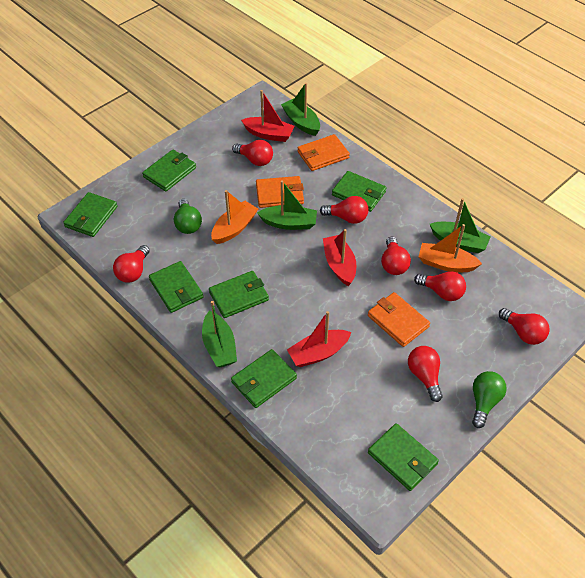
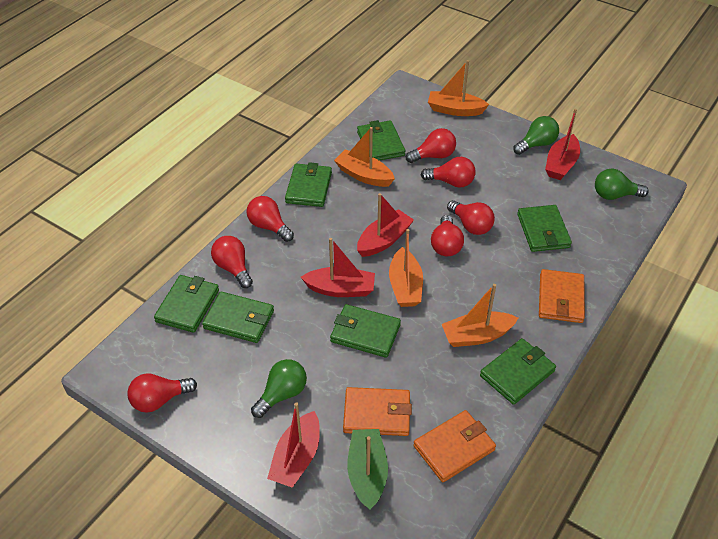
green boat: [202,301,237,367] [257,180,317,230] [281,83,320,136] [430,198,490,253] = 4 -> [347,429,388,510] = 1
green light bulb: [174,199,202,234] [472,371,507,428] = 2 -> [251,359,307,418] [513,116,559,155] [595,169,649,200] = 3
orange boat: [211,190,258,244] [418,224,482,272] = 2 -> [334,127,395,187] [389,229,423,307] [428,60,489,116] [442,284,518,347] = 4
red boat: [241,90,295,142] [287,311,351,367] [323,229,356,286] = 3 -> [267,402,320,488] [301,238,375,297] [357,193,414,257] [545,109,580,180] = 4

